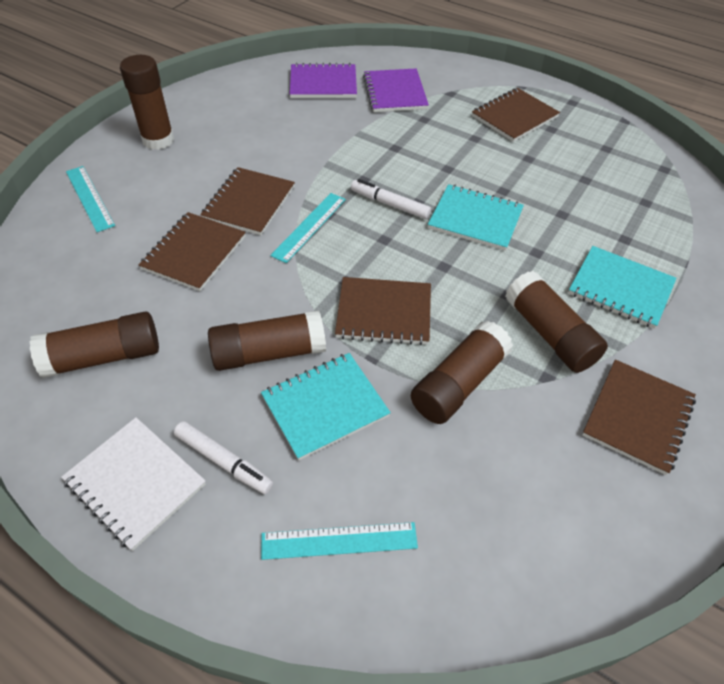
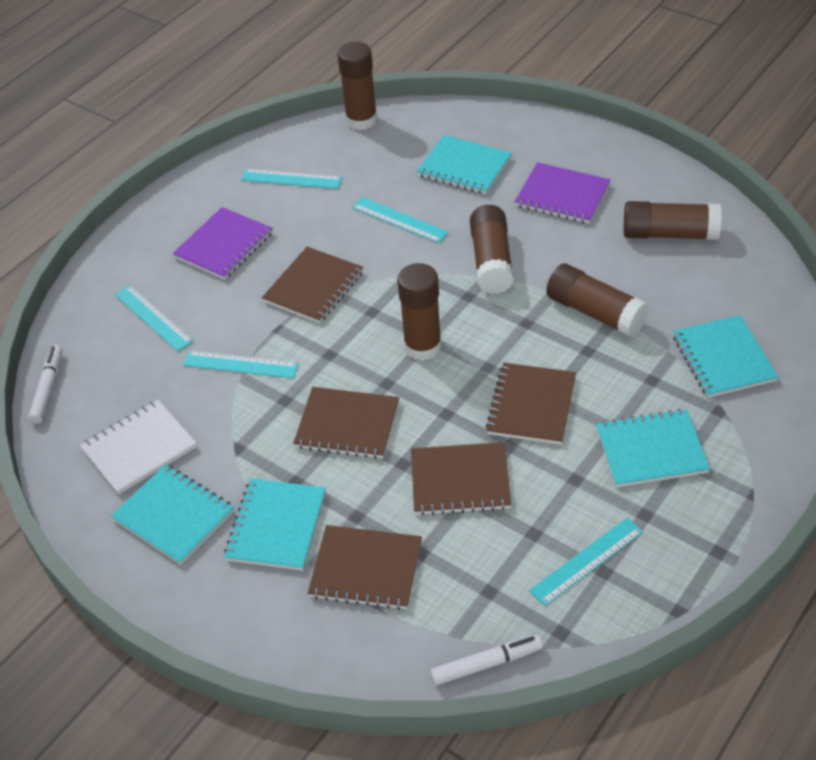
turquoise notebook: [261,353,391,460] [428,184,524,251] [568,246,677,329] = 3 -> [111,464,234,565] [224,479,326,571] [416,135,512,194] [596,409,710,487] [673,315,778,398] = 5
turquoise ruler: [66,166,115,232] [261,522,418,560] [270,193,346,263] = 3 -> [115,285,193,351] [183,350,299,378] [241,169,342,189] [352,197,449,243] [529,518,643,606] = 5

